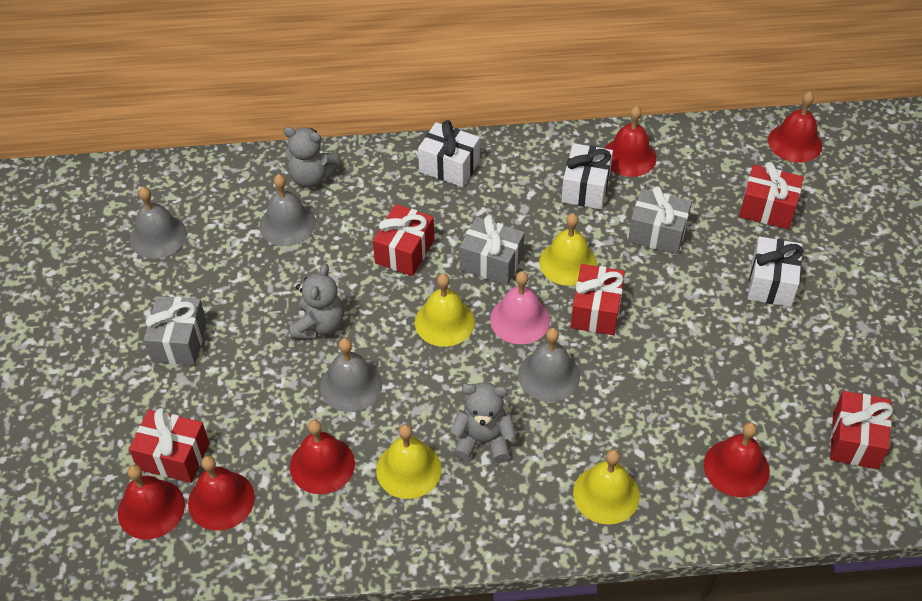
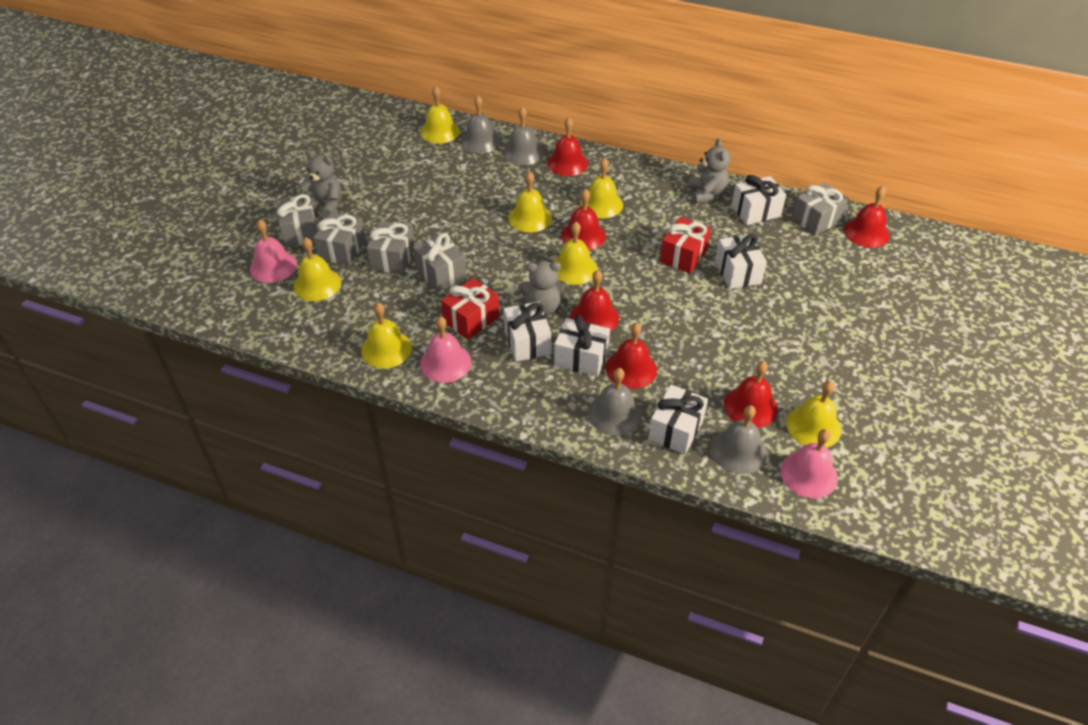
grey gift: [143,296,207,365] [460,215,524,286] [628,186,692,254] = 3 -> [276,194,317,247] [314,212,366,266] [367,221,415,274] [413,233,467,292] [791,183,849,236] = 5
pink bell: [490,271,550,344] = 1 -> [250,219,297,283] [420,316,471,383] [780,429,838,498] = 3
red gift: [129,408,209,483] [373,204,434,276] [571,264,625,335] [739,162,804,229] [830,391,893,470] = 5 -> [441,278,500,340] [660,217,711,273] = 2
white gift: [418,120,480,187] [561,143,613,209] [748,236,803,307] = 3 -> [504,301,551,362] [554,315,610,377] [648,385,708,454] [715,234,767,289] [731,175,786,225] = 5
yellow bell: [376,424,441,499] [415,273,475,347] [539,213,597,286] [573,449,640,525] = 4 -> [293,237,341,301] [361,303,412,368] [420,86,460,143] [508,171,552,232] [553,222,598,285] [580,158,623,218] [786,381,842,448] = 7

